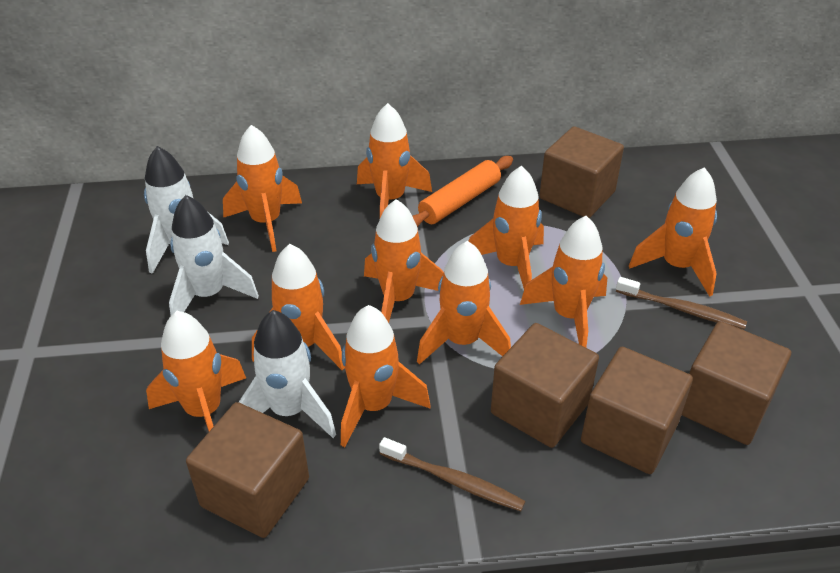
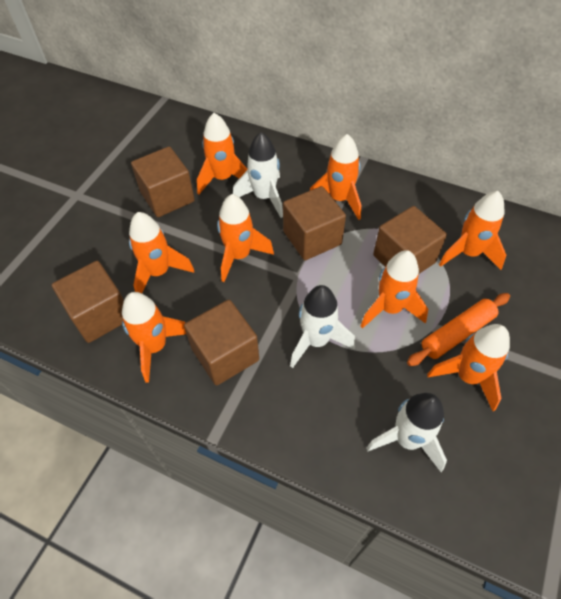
brown toothbrush: [379,437,525,511] [616,277,747,330] = 2 -> none = 0
orange rocket: [146,311,246,431] [223,125,302,252] [252,244,345,370] [341,305,430,447] [357,103,432,218] [364,199,444,323] [417,241,511,365] [469,166,544,289] [520,216,607,348] [629,167,717,297] = 10 -> [122,292,186,383] [129,212,194,293] [197,113,248,194] [217,194,274,282] [310,134,361,220] [361,250,428,328] [427,324,510,411] [439,191,506,270] = 8

